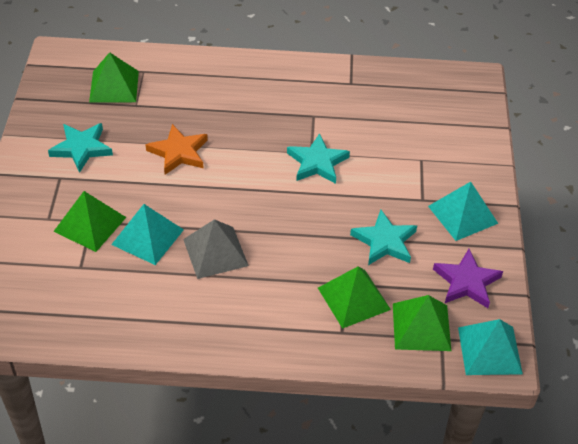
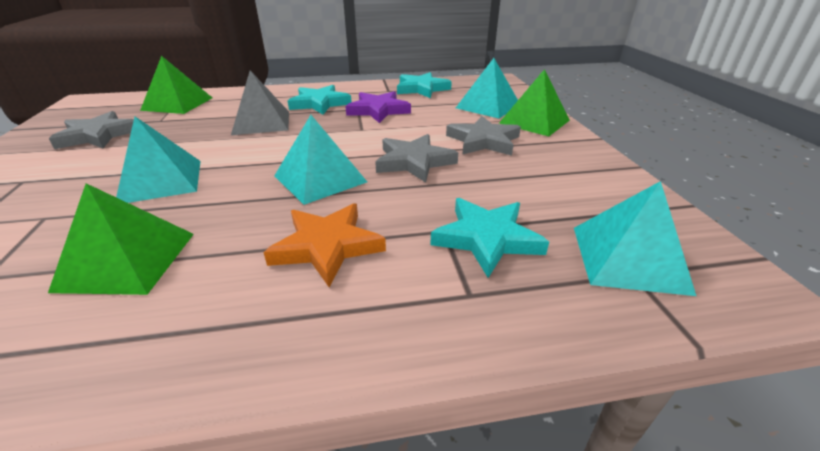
green pyramid: [53,191,126,252] [89,52,139,103] [318,266,391,329] [393,295,451,351] = 4 -> [48,183,194,295] [140,56,212,114] [499,69,570,136] = 3
grey star: none = 0 -> [49,111,134,149] [375,134,458,183] [446,116,521,156] = 3
turquoise pyramid: [111,204,184,265] [428,182,498,241] [458,319,523,375] = 3 -> [116,117,201,203] [274,115,367,205] [456,58,518,119] [574,181,696,296] = 4

